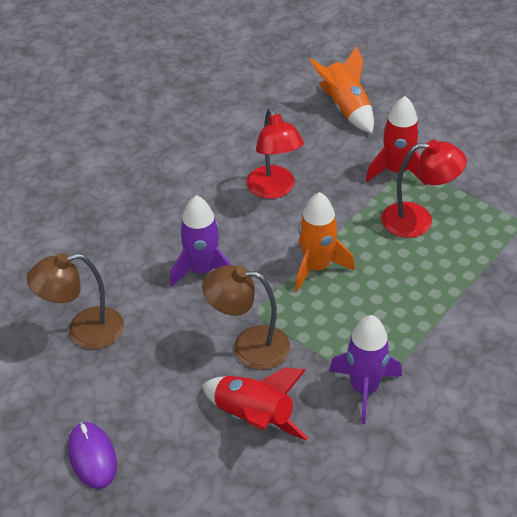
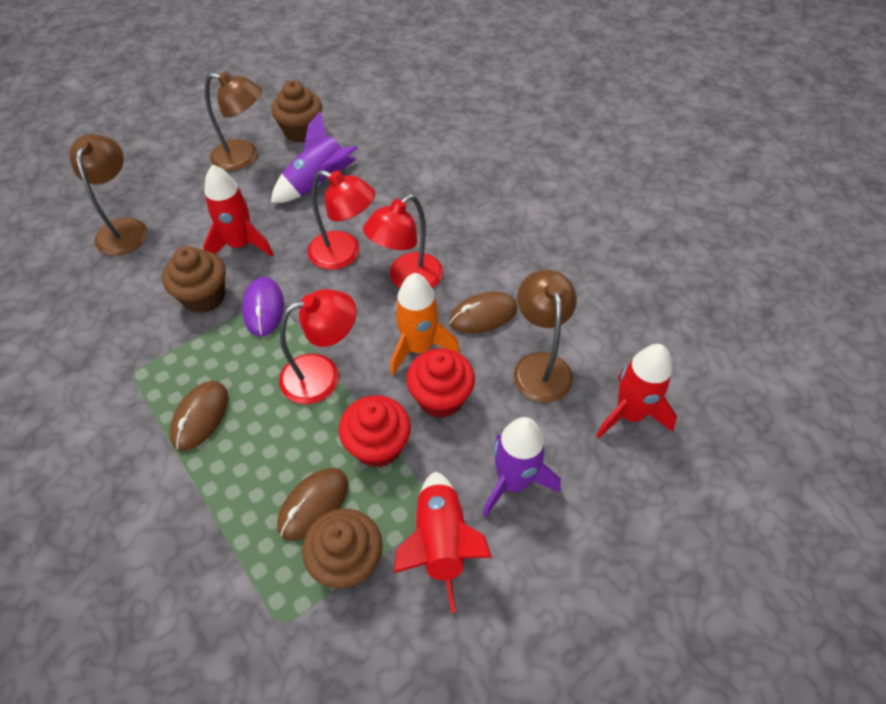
brown cupcake: none = 0 -> [162,246,226,313] [271,81,322,143] [302,509,383,588] = 3
brown lamp: [27,253,124,349] [202,265,290,370] = 2 -> [70,134,148,256] [205,71,262,171] [514,270,577,402] = 3
brown mouse: none = 0 -> [170,381,228,451] [277,468,348,540] [449,292,517,333] = 3
orange rocket: [295,192,355,292] [309,46,374,133] = 2 -> [390,273,460,375] = 1
red cupcake: none = 0 -> [339,395,411,468] [406,349,475,418] = 2
red lamp: [246,108,304,199] [381,140,467,238] = 2 -> [279,289,357,404] [307,170,375,270] [363,194,443,288] = 3
red rocket: [202,367,308,441] [366,96,428,186] = 2 -> [203,165,274,257] [394,471,492,613] [596,344,677,438] = 3

